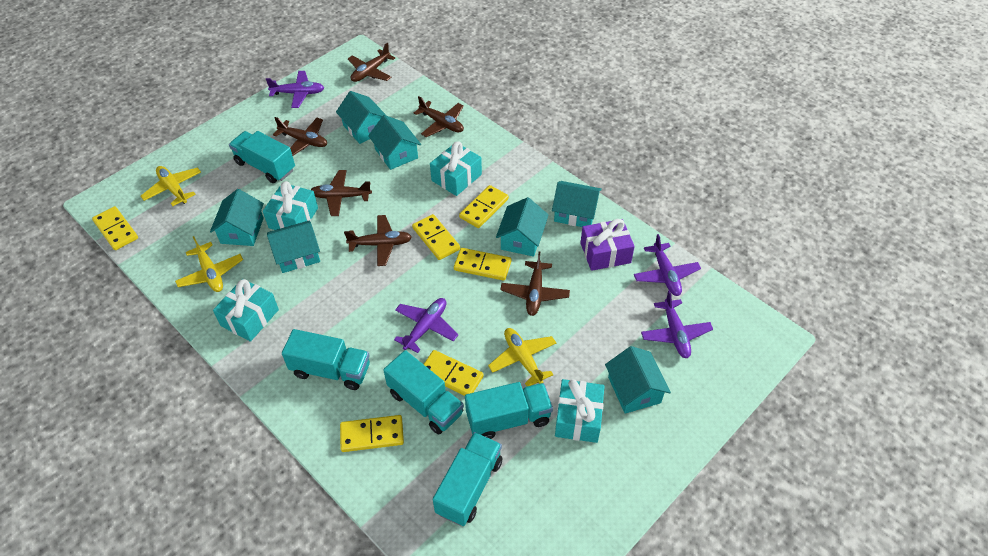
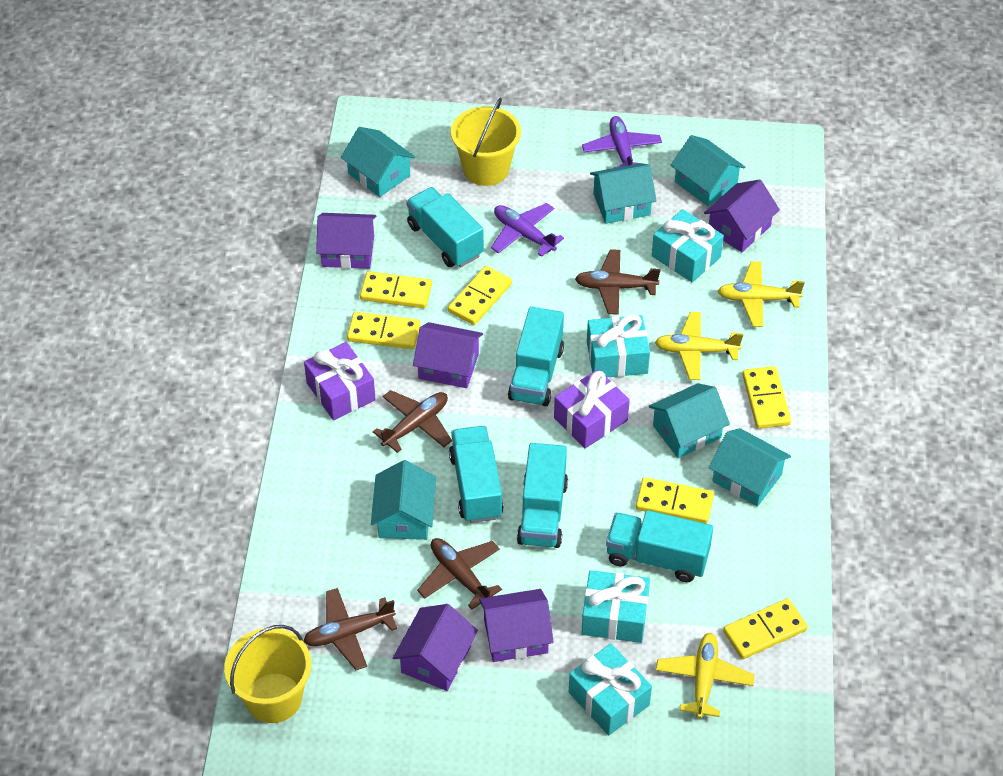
brown plane: [273,117,327,156] [311,170,372,216] [344,215,412,266] [348,43,395,82] [414,96,464,137] [500,251,570,316] = 6 -> [303,588,397,670] [373,390,452,453] [417,538,502,610] [575,249,660,315] = 4
purple gift: [580,219,635,271] = 1 -> [304,342,376,420] [554,369,630,448] = 2
purple house: none = 0 -> [316,213,376,269] [393,604,478,691] [413,322,483,388] [479,589,554,662] [704,179,780,252] = 5
purple plane: [266,71,324,108] [394,298,458,353] [634,234,701,296] [641,290,713,358] = 4 -> [491,203,564,257] [582,116,662,168] = 2
turquoise house: [210,189,264,246] [267,221,320,273] [336,91,387,144] [368,115,421,170] [496,197,548,257] [552,181,602,227] [605,346,671,414] = 7 -> [341,127,415,197] [371,460,436,540] [590,163,657,224] [649,383,730,458] [671,135,745,206] [709,428,791,507] = 6
yellow bucket: none = 0 -> [224,625,311,723] [451,97,521,186] = 2

